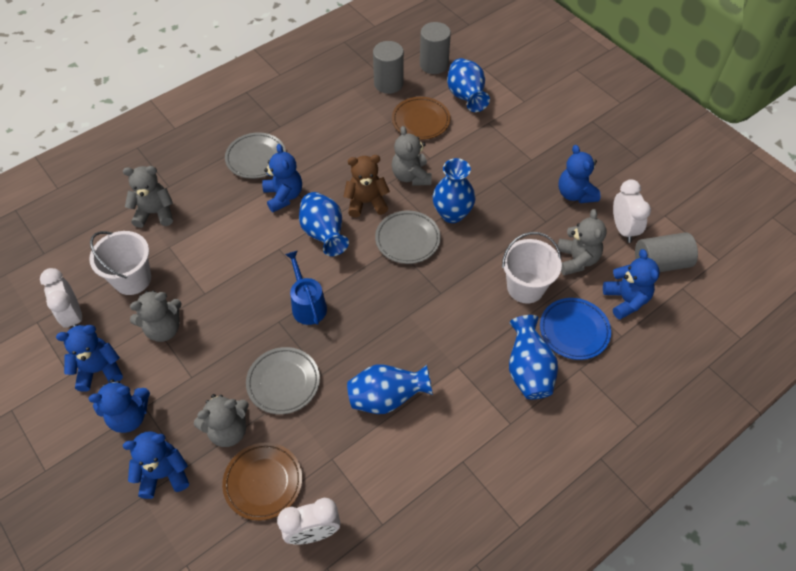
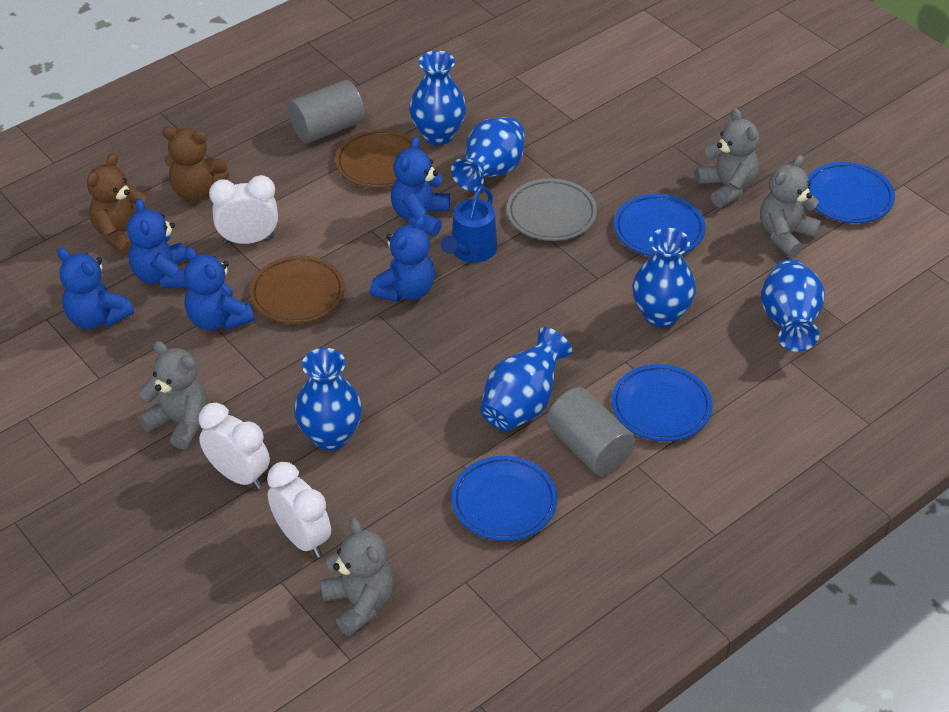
blue plate: [540,298,611,360] = 1 -> [452,456,557,541] [611,364,712,441] [614,194,706,256] [808,162,895,223] = 4
blue teddy bear: [56,325,123,392] [89,379,150,433] [123,431,189,499] [262,144,302,212] [558,145,600,203] [603,249,660,320] = 6 -> [57,248,134,329] [127,198,188,288] [184,247,254,331] [370,216,435,302] [391,137,450,237] = 5
blue vase: [299,192,349,256] [347,365,433,414] [433,158,475,223] [447,58,490,112] [509,315,558,399] = 5 -> [294,348,362,451] [409,51,466,145] [451,117,525,191] [480,327,572,431] [632,228,696,328] [761,259,825,352] = 6
brown teddy bear: [343,155,390,218] = 1 -> [87,154,147,256] [162,127,229,201] = 2
grey cylinder: [373,41,404,94] [420,22,451,74] [635,232,698,272] = 3 -> [288,80,365,143] [546,387,635,475] = 2
grey plate: [225,132,286,179] [246,347,320,414] [375,211,441,264] = 3 -> [507,178,597,241] = 1
grey teddy bear: [123,166,173,228] [130,290,181,342] [194,394,249,447] [392,126,432,185] [558,209,606,275] = 5 -> [138,341,207,449] [320,518,394,636] [696,108,759,208] [760,155,822,258] = 4
white bucket: [89,231,151,295] [502,232,562,304] = 2 -> none = 0

